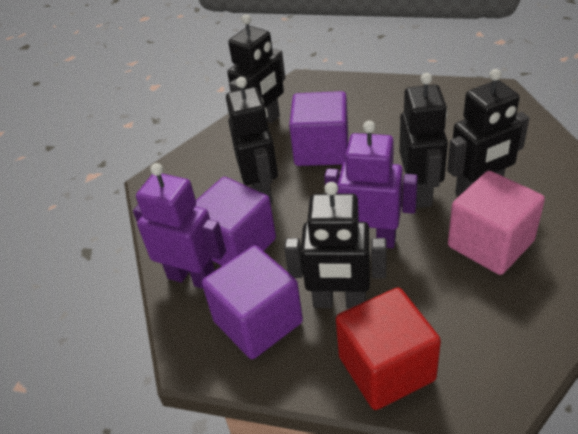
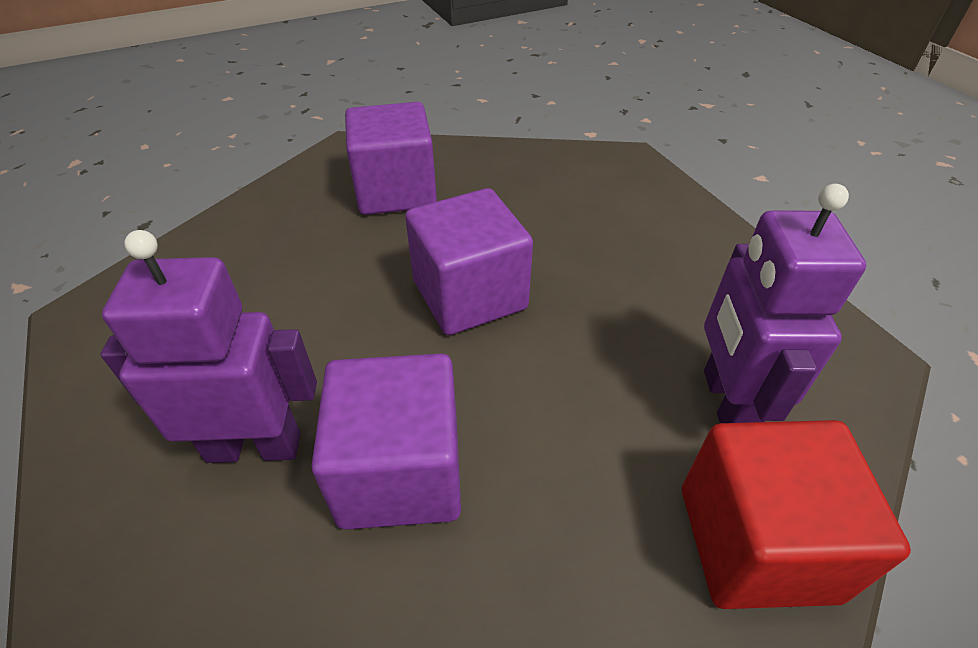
black robot: [226,77,278,204] [227,14,285,123] [284,182,387,309] [399,73,448,208] [447,69,529,196] = 5 -> none = 0
pink cube: [448,171,545,275] = 1 -> none = 0

